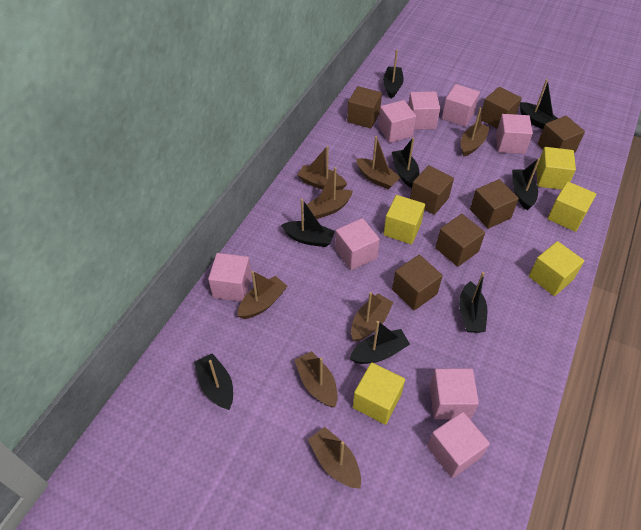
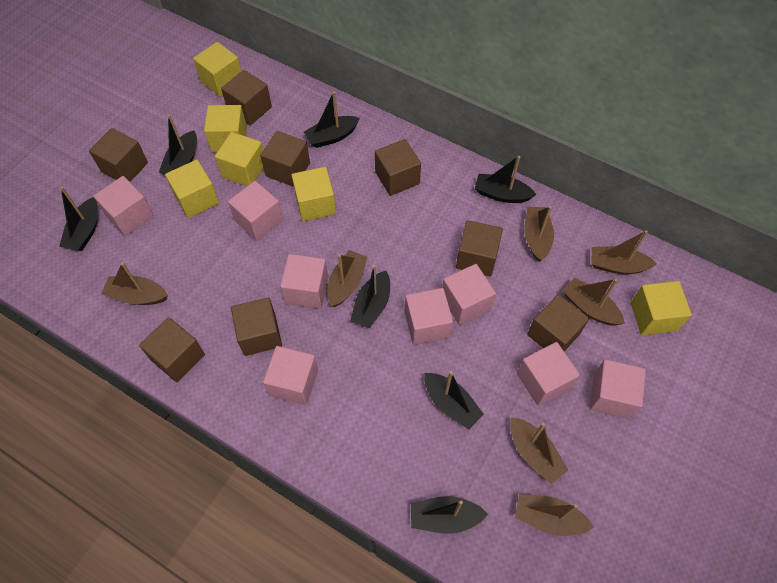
black boat: [194,353,233,410] [281,199,335,247] [350,321,410,364] [383,50,404,99] [392,137,419,188] [459,272,488,333] [512,158,540,210] [520,79,558,129] = 8 -> [59,187,98,251] [159,114,197,175] [304,91,360,148] [350,265,390,329] [411,496,488,534] [424,371,484,430] [475,156,537,203] = 7
brown boat: [238,271,287,319] [295,351,338,407] [298,146,347,190] [307,167,353,219] [308,427,361,489] [351,292,394,342] [356,136,401,189] [461,107,490,157] = 8 -> [101,262,168,305] [327,250,367,307] [510,417,568,484] [515,494,594,536] [524,206,554,262] [563,277,625,326] [591,230,657,275] = 7
brown cube: [347,86,382,129] [392,255,443,310] [410,165,454,215] [435,214,485,267] [470,179,519,229] [481,87,522,129] [538,116,585,153] = 7 -> [89,128,148,182] [139,317,205,382] [221,70,272,126] [231,297,282,356] [260,131,310,187] [375,139,421,196] [456,220,503,277] [527,294,589,351] = 8
yellow cube: [353,362,405,425] [383,195,425,244] [529,241,584,296] [536,147,576,190] [547,181,596,232] = 5 -> [165,160,219,218] [193,42,241,97] [204,105,247,153] [215,132,264,186] [292,167,336,221] [631,281,692,335] = 6

